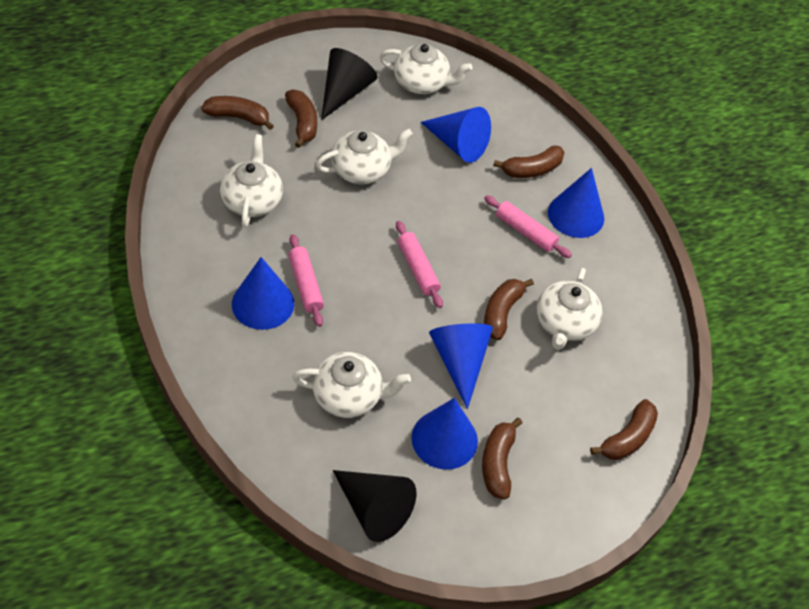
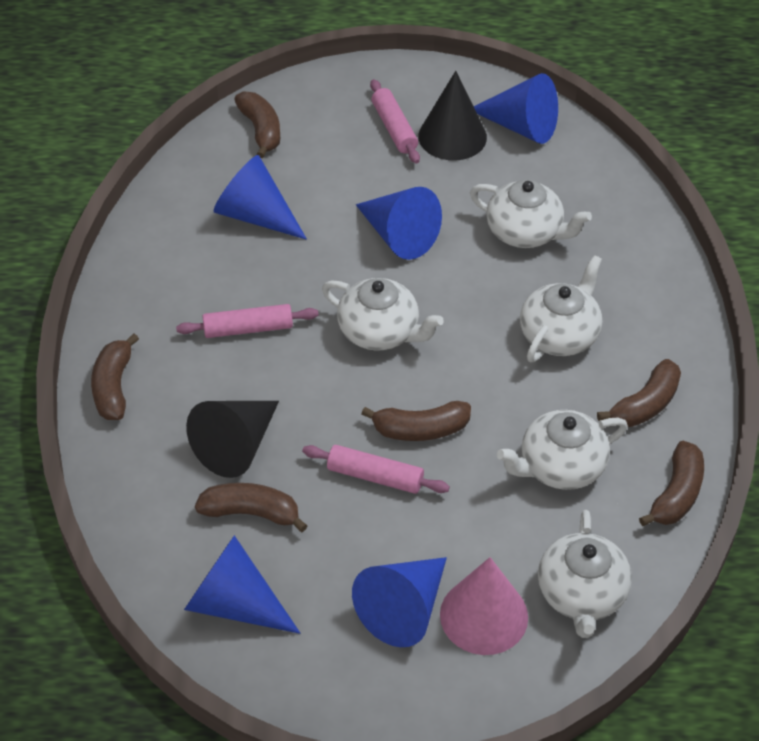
pink cone: none = 0 -> [440,557,528,655] = 1

